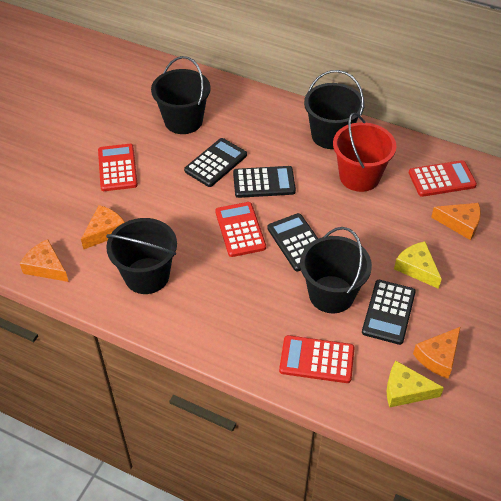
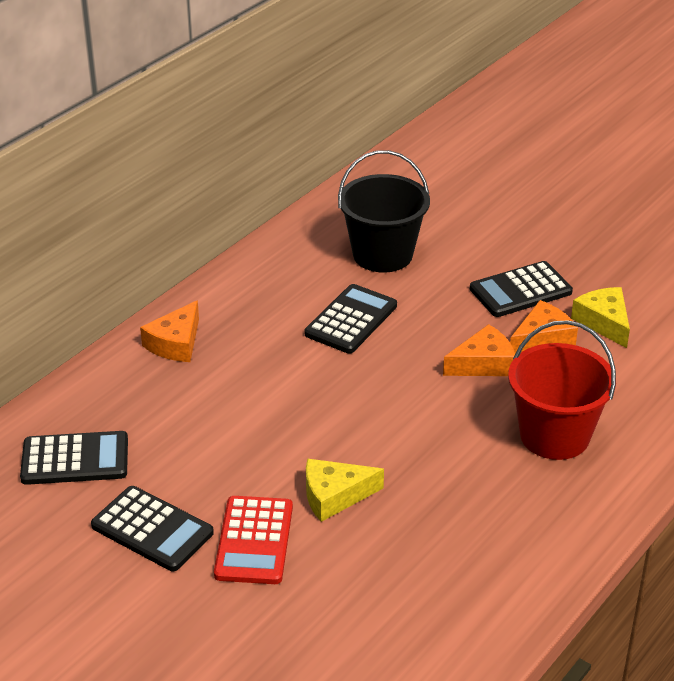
black bucket: [106,218,177,294] [151,56,210,134] [300,227,372,313] [304,70,365,149] = 4 -> [338,150,430,272] = 1
orange cheese: [20,239,69,282] [81,205,125,250] [413,327,460,379] [431,203,481,240] = 4 -> [140,300,199,362] [443,324,515,376] [510,300,578,354] = 3
red calculator: [98,144,138,191] [215,202,266,257] [279,335,354,383] [409,160,477,197] = 4 -> [214,496,293,584] = 1

